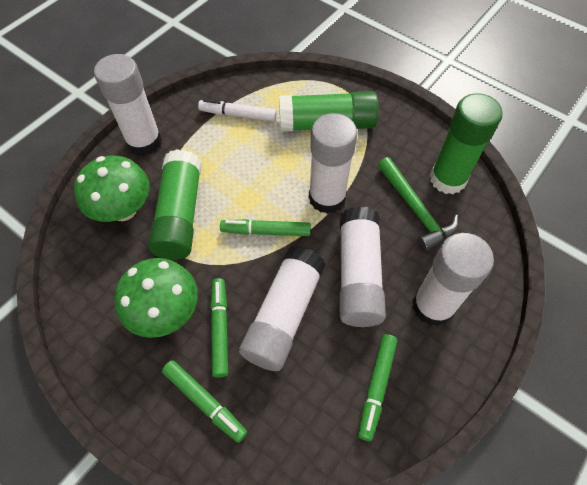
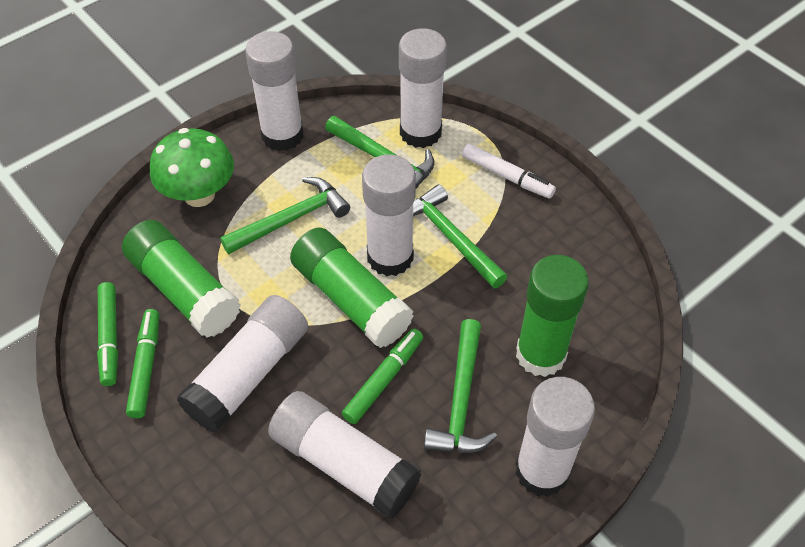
green hammer: [378,157,458,251] = 1 -> [220,177,350,254] [325,116,434,190] [413,184,508,288] [424,319,497,453] = 4
green marker: [162,360,247,443] [210,278,228,378] [220,219,311,236] [358,334,397,441] = 4 -> [97,282,118,386] [126,309,159,418] [342,329,423,424] = 3
green mushroom: [74,156,150,222] [114,258,198,338] = 2 -> [150,128,234,207] = 1
white glue stick: [94,54,162,156] [239,246,326,371] [309,113,357,214] [340,206,386,327] [412,233,494,326] = 5 -> [177,295,308,433] [245,31,304,151] [268,391,421,519] [362,154,416,276] [399,28,447,148] [515,377,595,497] = 6

